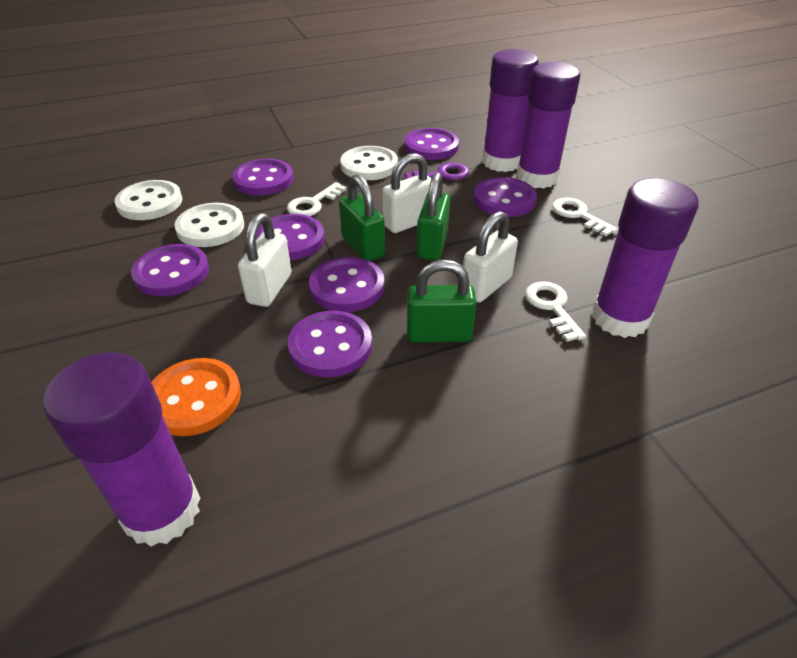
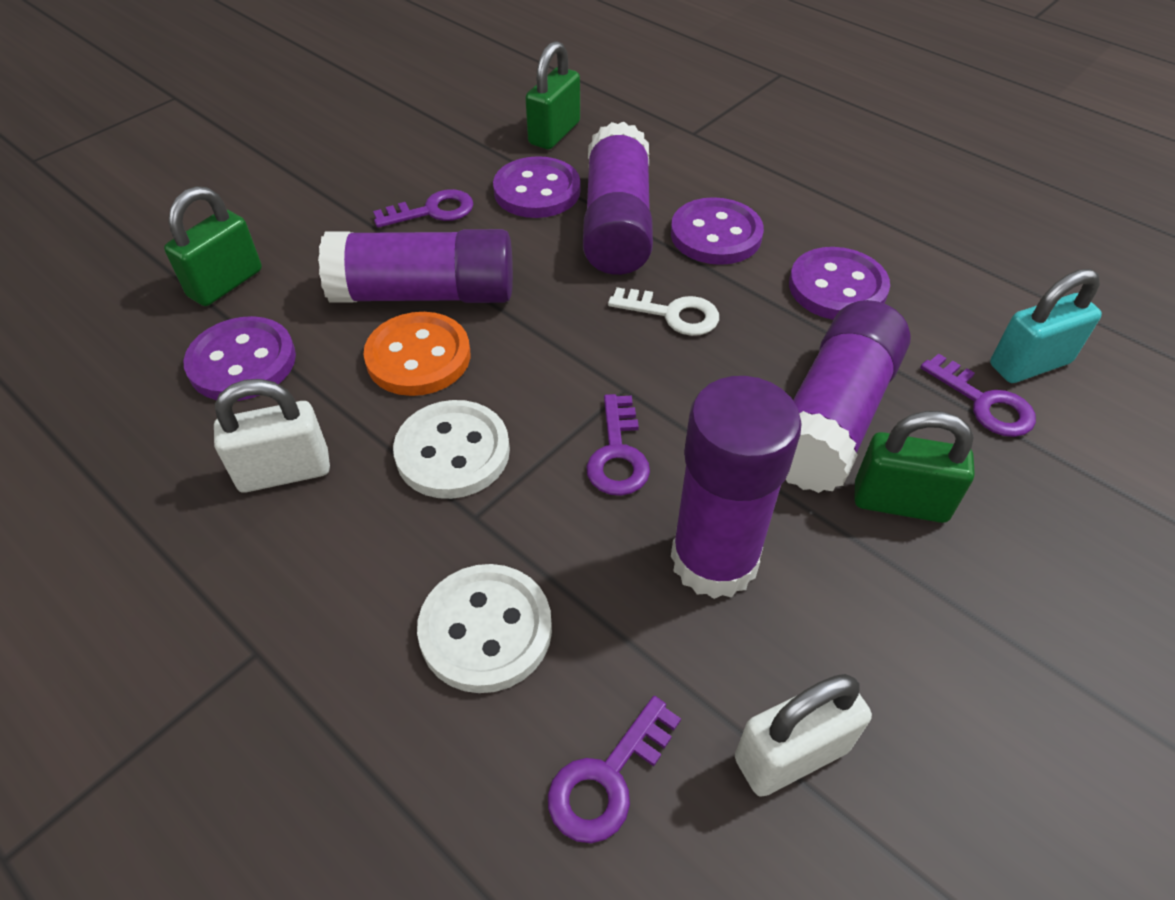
purple button: [131,244,209,297] [232,159,294,196] [256,214,324,260] [288,310,372,378] [309,257,385,312] [404,128,459,160] [473,177,537,217] = 7 -> [184,316,296,401] [493,156,580,218] [671,197,764,265] [789,247,890,320] = 4
purple key: [405,163,469,180] = 1 -> [373,189,473,228] [548,696,681,843] [586,394,650,496] [920,354,1036,437] = 4
turquoise padlock: none = 0 -> [990,269,1102,383] = 1
white button: [115,180,182,220] [175,203,244,247] [340,146,398,180] = 3 -> [393,400,510,499] [417,564,552,693] = 2
white key: [287,182,346,216] [525,281,586,342] [552,198,618,236] = 3 -> [608,287,719,336] = 1
white padlock: [238,213,292,307] [382,153,431,233] [463,211,518,303] = 3 -> [214,379,330,492] [735,674,872,797] = 2

